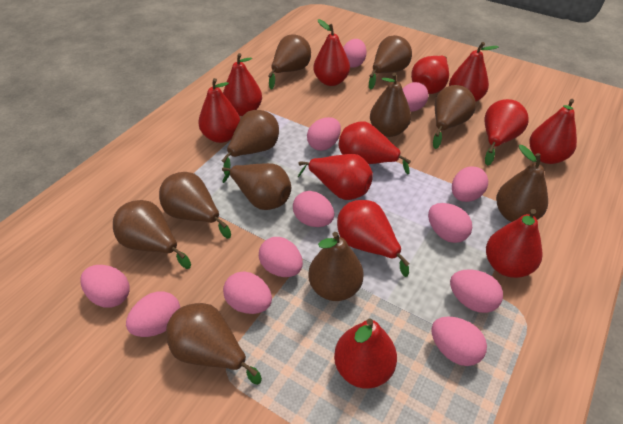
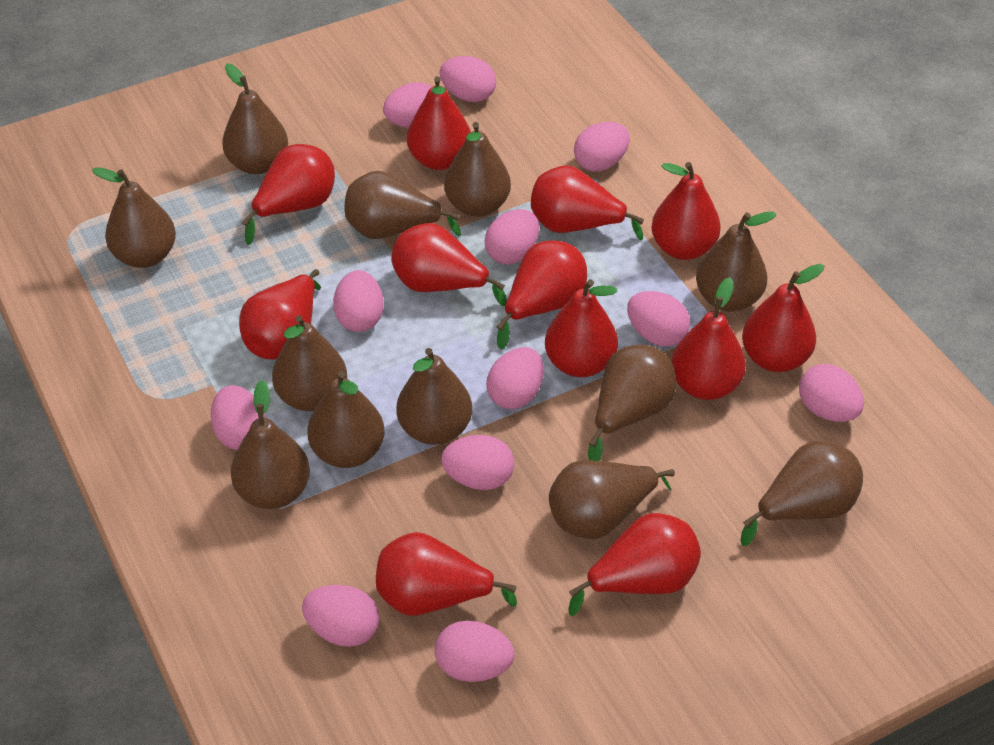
brown pear: [113,200,191,269] [159,172,231,239] [166,303,262,385] [222,110,279,175] [222,163,291,210] [268,34,311,90] [308,232,364,301] [369,35,412,90] [370,73,411,137] [433,85,476,149] [496,145,548,222] = 11 -> [92,167,176,268] [222,63,288,174] [230,380,310,509] [272,315,347,411] [307,371,385,468] [344,171,461,239] [397,348,472,445] [444,122,511,217] [549,460,675,539] [588,345,676,461] [696,211,777,312] [741,441,863,546] = 12

